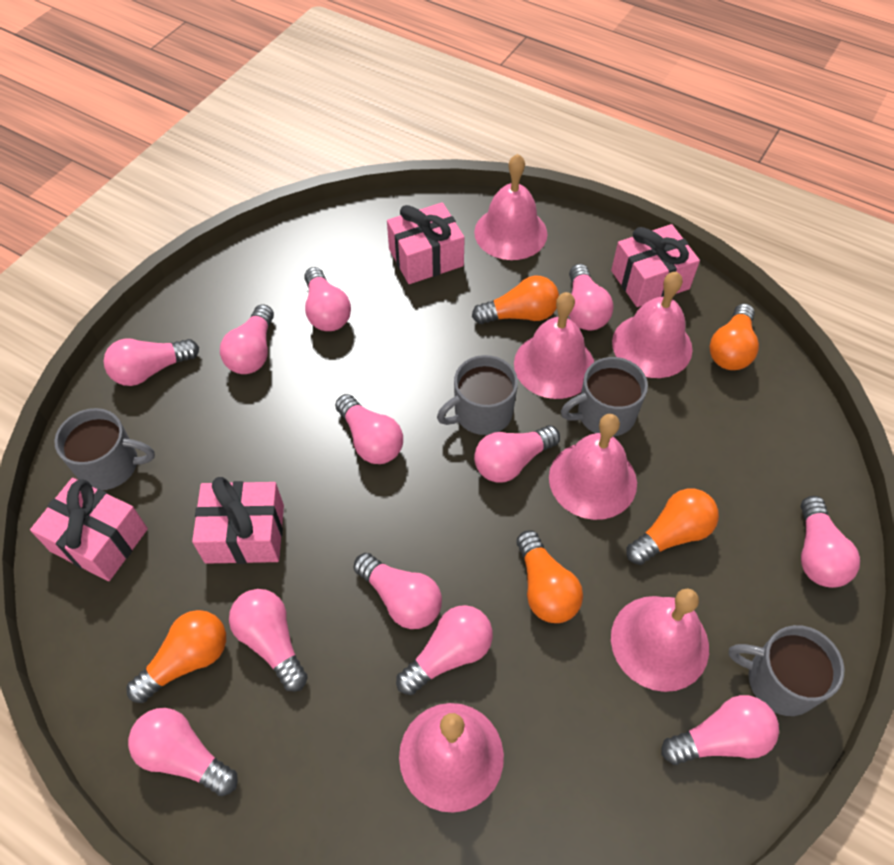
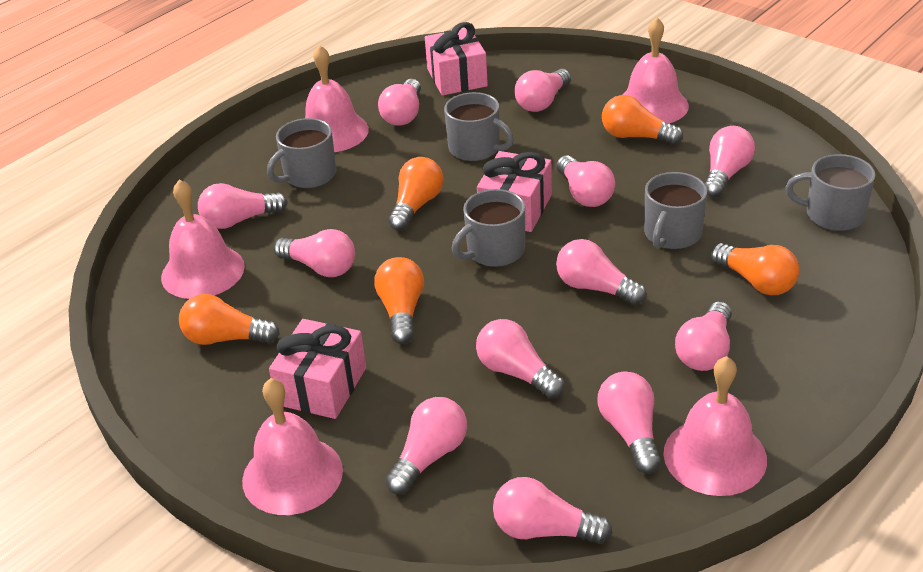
grey mug: [54,408,155,490] [437,355,518,435] [561,357,648,437] [728,625,844,716] = 4 -> [267,118,336,188] [444,92,514,161] [452,189,525,267] [644,172,707,249] [785,154,875,231] = 5
pink bell: [399,703,504,813] [474,154,547,260] [514,292,594,399] [549,414,637,520] [611,588,709,692] [612,271,693,378] = 6 -> [161,179,245,299] [242,378,343,515] [305,45,369,152] [622,17,689,123] [664,356,767,496] = 5
pink gift: [30,478,148,581] [192,477,284,564] [387,202,465,284] [611,224,700,307] = 4 -> [269,319,366,419] [425,22,488,96] [477,151,552,232] = 3

